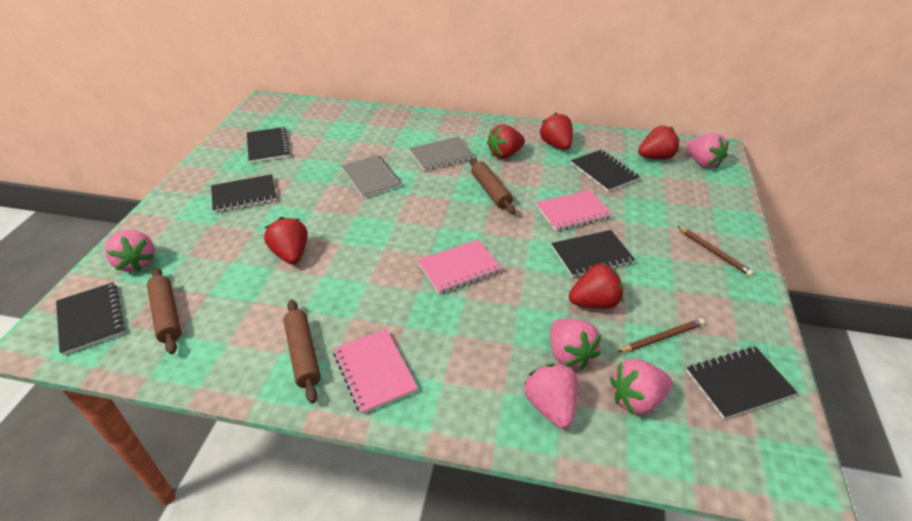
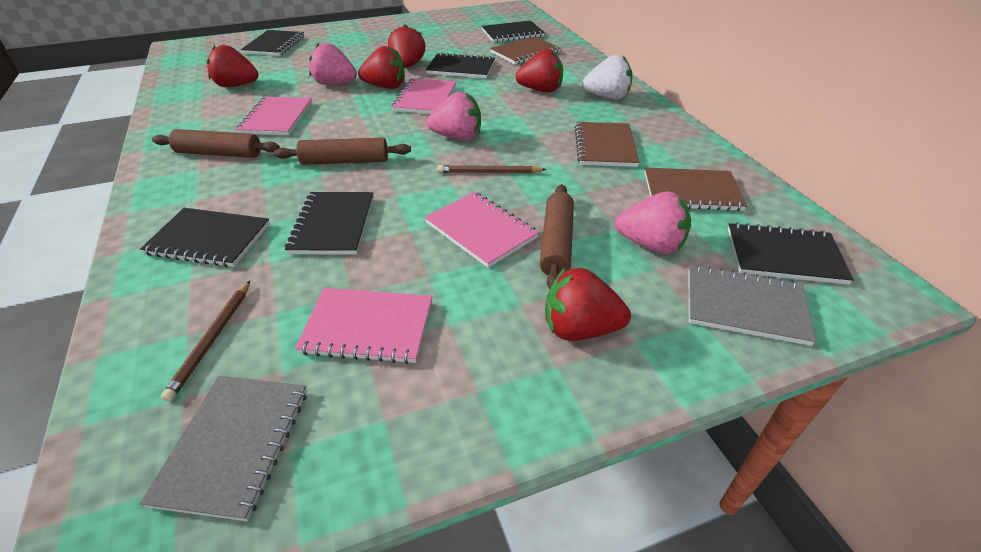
brown notebook: none = 0 -> [490,36,561,64] [575,122,639,167] [645,168,747,211] = 3
pink notebook: [333,329,418,415] [418,240,502,294] [536,190,613,231] = 3 -> [236,97,312,135] [295,288,432,364] [392,78,456,114] [424,192,539,268] = 4
pink strawberry: [105,230,155,272] [524,363,578,429] [550,318,601,370] [610,359,673,415] [687,133,729,168] = 5 -> [309,43,357,85] [427,92,481,140] [615,191,691,254] = 3
white strawberry: none = 0 -> [582,55,633,99] = 1

